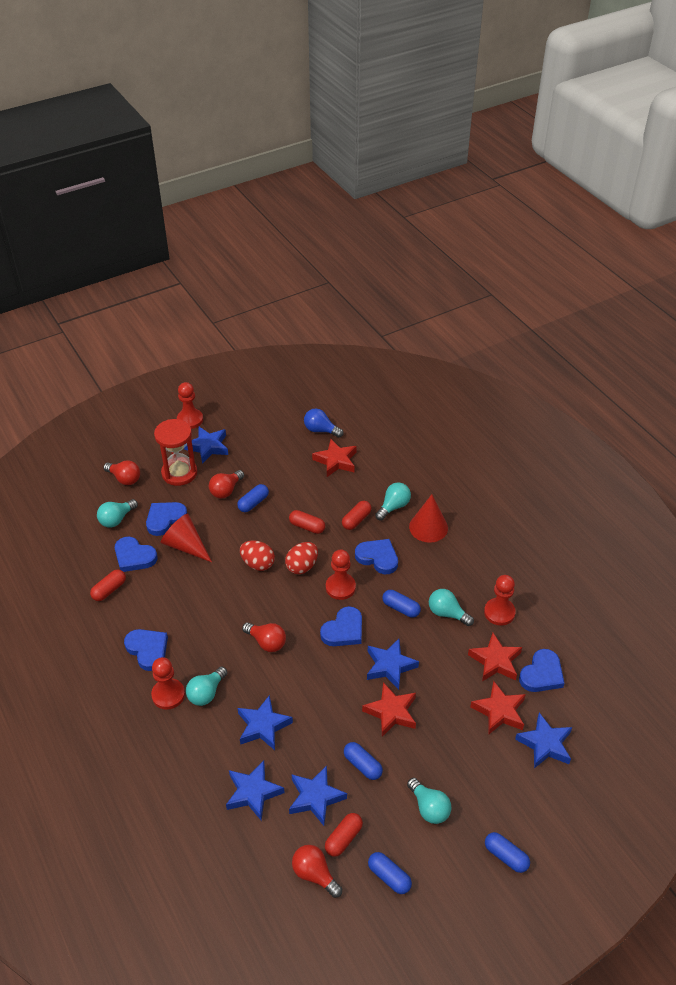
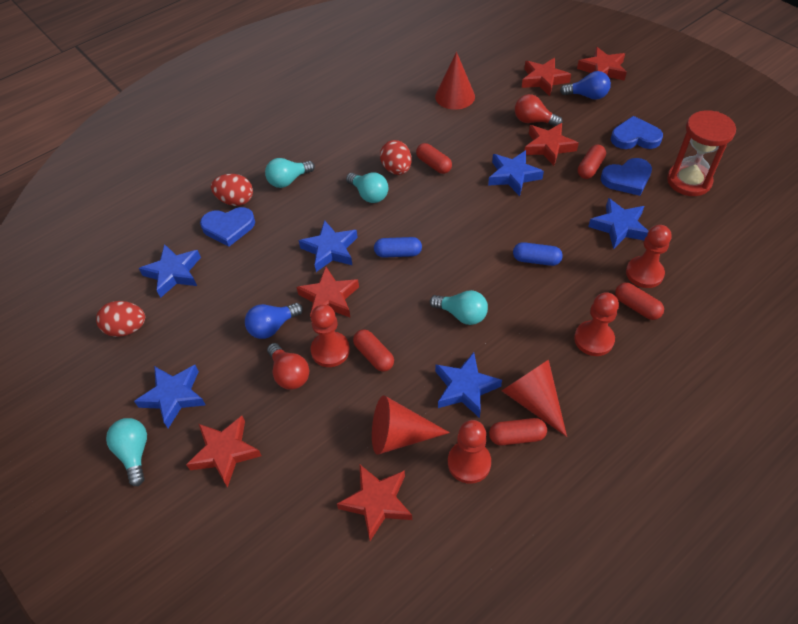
blue capsule: [237,484,269,512] [344,742,383,780] [368,852,412,894] [382,590,421,618] [485,832,530,873] = 5 -> [374,237,422,258] [513,242,563,266] = 2
blue heart: [115,537,158,572] [124,629,168,671] [146,502,187,536] [320,606,362,646] [355,539,398,574] [519,649,564,692] = 6 -> [200,207,255,247] [601,158,652,196] [611,116,663,149] = 3
blue light bulb: [304,409,344,438] = 1 -> [245,303,303,339] [560,71,611,99] = 2
red capsule: [90,569,126,601] [289,510,325,534] [325,813,363,857] [342,501,372,530] = 4 -> [353,329,394,372] [416,143,452,174] [489,418,547,445] [578,145,606,179] [615,283,664,320] = 5
red cone: [161,514,212,562] [409,494,448,543] = 2 -> [372,395,450,455] [435,52,475,110] [502,360,567,437] = 3
red egg: [240,540,275,571] [285,542,318,574] = 2 -> [96,301,145,337] [211,174,253,206] [380,140,412,175] = 3
red light bulb: [103,460,140,485] [209,470,244,499] [242,622,286,652] [292,845,342,898] = 4 -> [267,343,309,390] [515,94,563,126] = 2
red star: [312,439,357,477] [362,682,416,737] [468,633,522,682] [470,681,526,734] = 4 -> [186,416,261,488] [296,267,359,321] [337,465,412,541] [522,58,571,96] [524,123,579,166] [577,47,627,81] = 6
turquoise light bulb: [97,499,138,528] [186,667,228,706] [375,482,411,521] [407,778,451,824] [429,589,474,626] = 5 -> [106,418,147,486] [265,158,315,188] [346,173,388,203] [430,290,488,325] = 4

